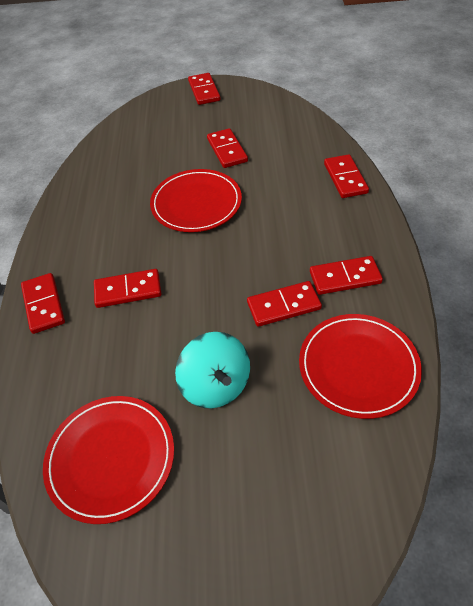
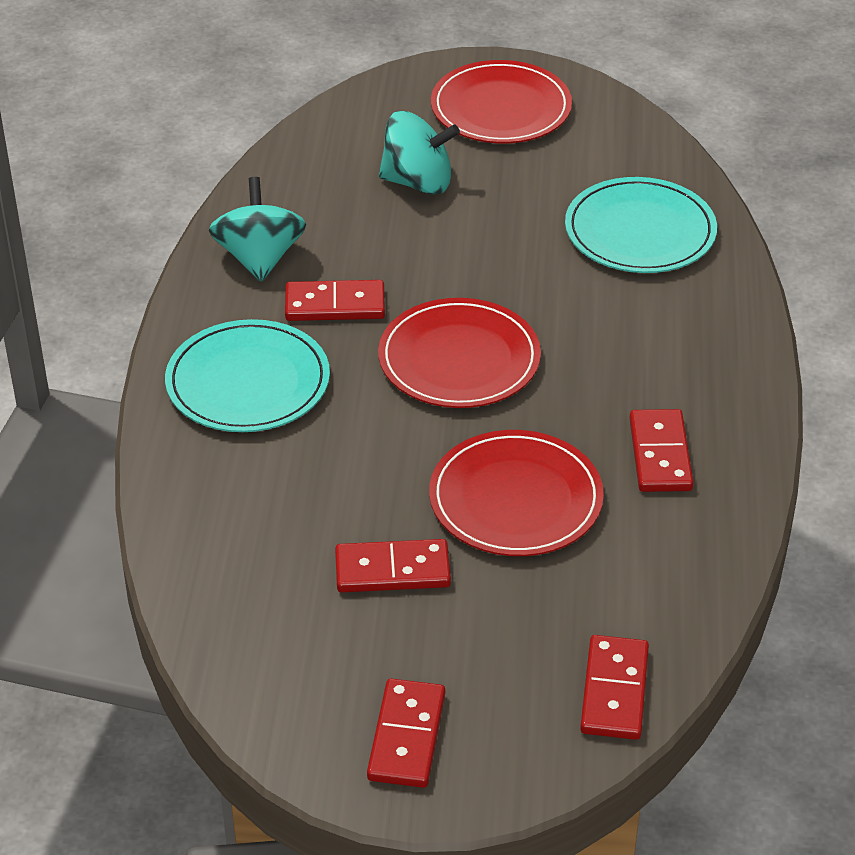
red domino: [21,273,65,334] [94,269,161,308] [188,73,221,105] [207,128,248,168] [247,281,322,327] [310,256,383,295] [324,154,369,198] = 7 -> [285,280,385,321] [335,539,451,593] [367,678,445,788] [580,635,649,740] [630,409,694,492] = 5
turquoise plate: none = 0 -> [165,319,330,432] [565,177,717,273] = 2
turquoise spinning top: [175,332,250,408] = 1 -> [209,177,306,282] [379,111,460,195] = 2

